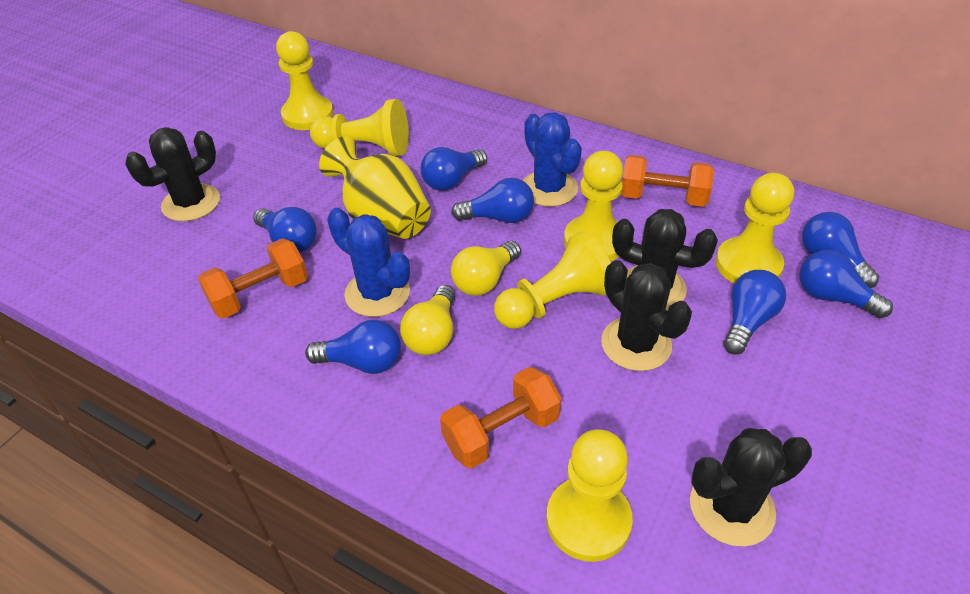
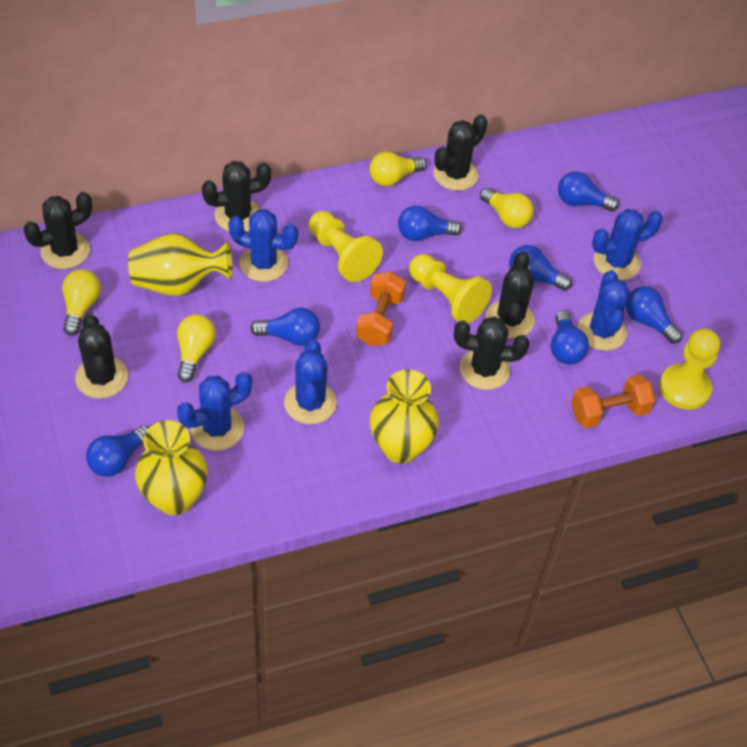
black cactus: [125,127,220,221] [601,260,692,371] [612,209,718,311] [690,428,812,546] = 4 -> [23,192,92,269] [75,314,128,399] [202,161,271,232] [433,115,488,191] [454,317,530,390] [486,251,535,338] = 6
blue cactus: [327,208,410,317] [523,112,582,207] = 2 -> [177,372,252,451] [228,209,298,282] [284,339,337,424] [578,270,630,351] [592,209,663,280] = 5
orange dumbbell: [198,238,308,318] [440,367,562,469] [621,155,714,207] = 3 -> [356,271,406,346] [571,374,656,429] = 2
yellow light bulb: [400,285,455,355] [451,241,521,296] = 2 -> [62,269,101,336] [177,314,216,382] [369,152,427,186] [480,188,534,228] = 4
yellow pawn: [276,31,333,130] [310,99,409,156] [494,231,611,329] [546,429,633,562] [564,151,623,261] [715,173,794,284] = 6 -> [309,211,383,282] [409,254,492,323] [659,329,720,410] = 3
yellow vase: [319,136,431,239] = 1 -> [128,233,233,296] [135,420,208,515] [370,370,439,463] = 3

